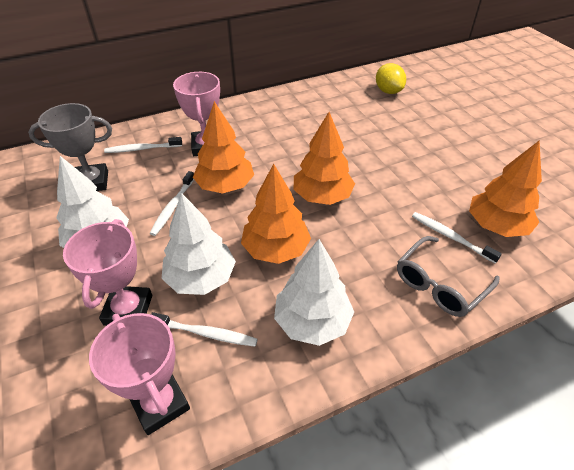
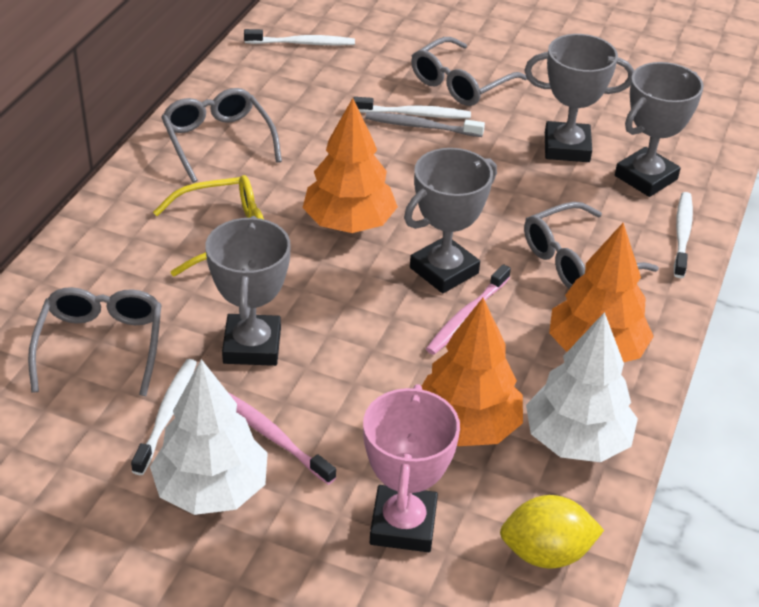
grey glasses: [397,236,500,317] = 1 -> [28,287,162,396] [161,88,282,183] [411,37,527,106] [524,202,659,289] = 4
grey toothbrush: none = 0 -> [365,112,485,137] = 1
grey trophy: [28,103,112,191] = 1 -> [206,216,291,366] [404,148,497,293] [524,34,634,162] [615,62,704,197] = 4
orange tree: [193,101,254,194] [241,164,311,264] [294,112,355,205] [469,141,542,237] = 4 -> [303,98,398,233] [422,298,523,446] [549,223,654,362] = 3
pink toothbrush: none = 0 -> [228,392,336,485] [426,264,511,355] = 2
pink trophy: [63,219,152,326] [89,313,190,435] [173,72,220,156] = 3 -> [363,384,460,552] = 1
white tree: [56,156,129,248] [161,193,236,295] [274,239,354,346] = 3 -> [150,359,268,515] [526,312,638,462] = 2
yellow glasses: none = 0 -> [153,175,264,277] = 1

